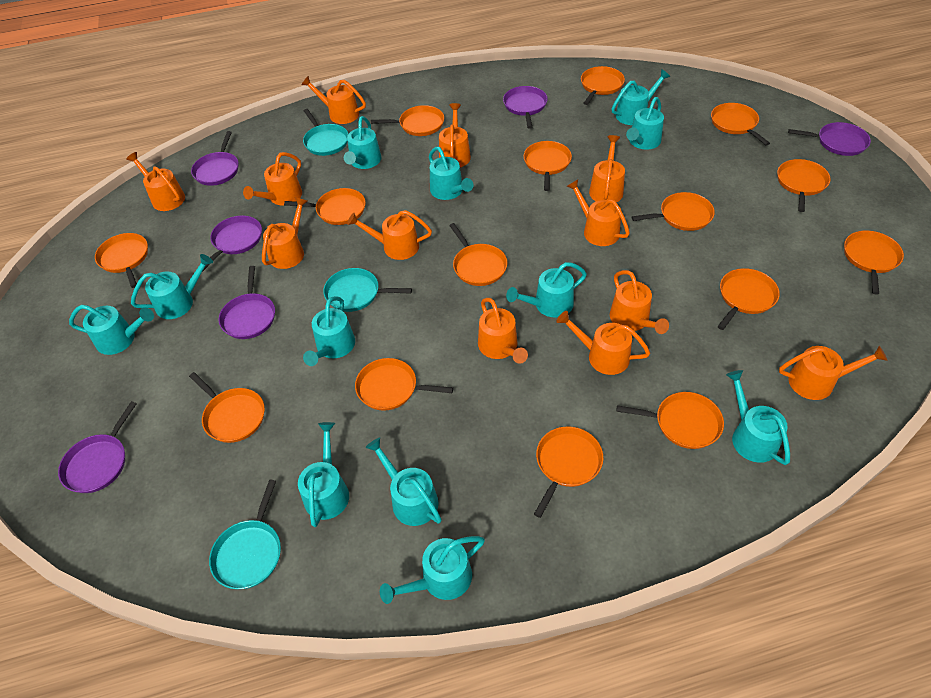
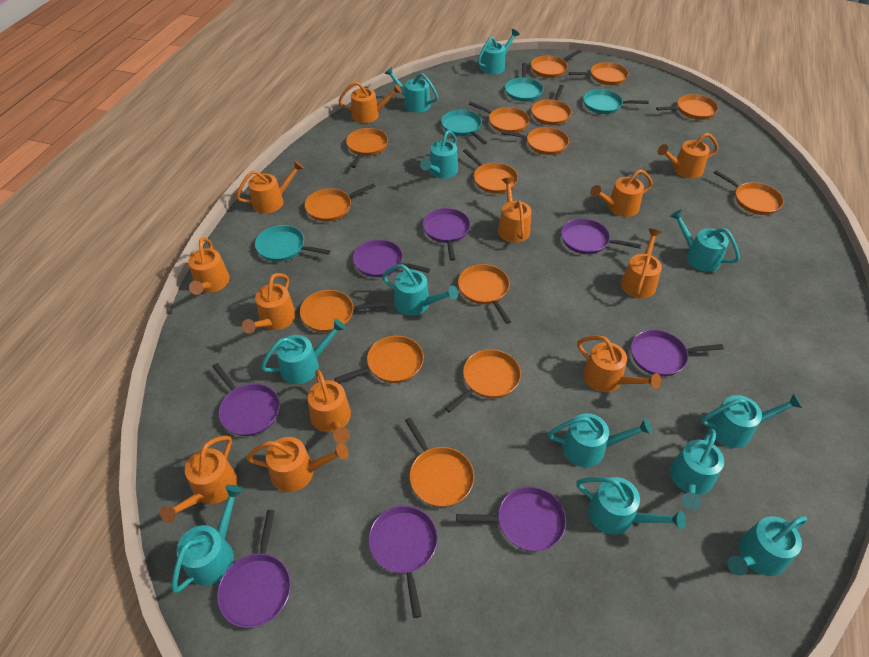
purple pan: [58,401,137,493] [191,131,239,186] [202,215,262,272] [219,266,275,339] [503,86,548,129] [788,122,871,156] = 6 -> [212,363,280,436] [217,510,291,628] [353,239,430,277] [368,506,438,618] [423,208,470,261] [456,486,566,551] [561,218,641,254] [631,330,724,377] = 8
turquoise pan: [209,480,281,589] [303,109,348,156] [323,268,412,312] = 3 -> [255,225,330,262] [441,110,487,144] [505,63,543,102] [583,89,649,114] = 4

